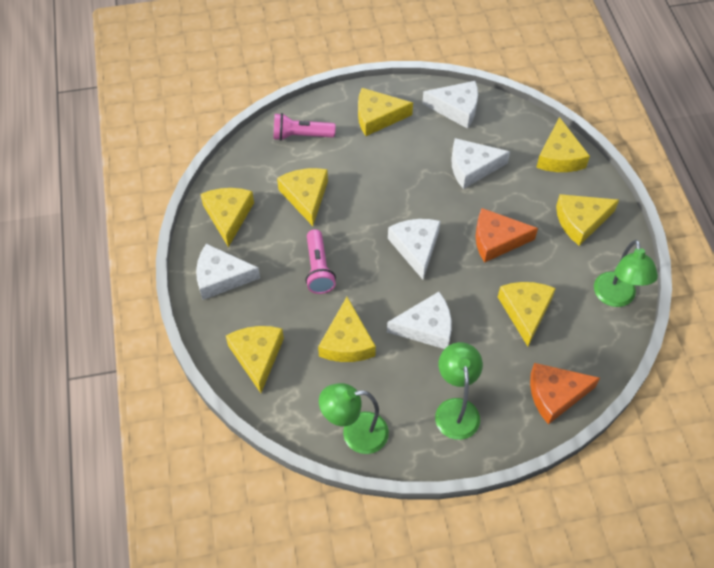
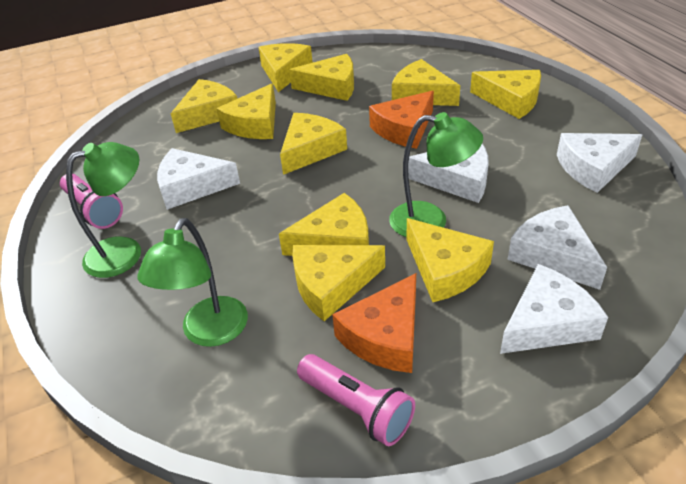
yellow cheese: [200,188,254,247] [226,326,284,393] [277,168,328,226] [318,297,376,362] [358,88,413,136] [498,282,556,346] [536,117,590,172] [556,194,619,246] = 8 -> [171,79,238,133] [217,83,276,139] [258,43,313,92] [279,193,369,256] [280,113,347,175] [289,54,354,101] [292,245,385,321] [392,59,460,106] [406,218,494,302] [470,70,541,119] = 10

